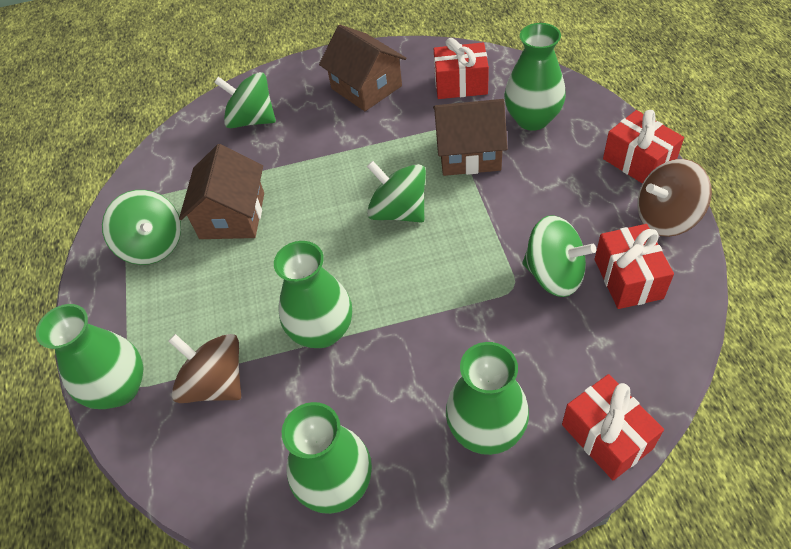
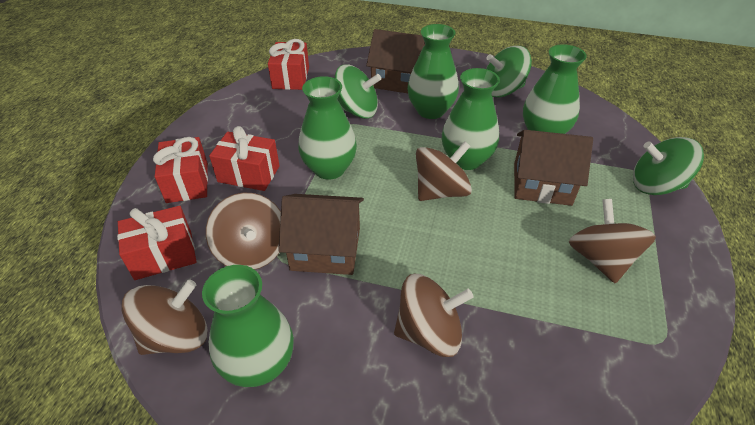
brown spinning top: [169,334,241,403] [637,159,712,237] = 2 -> [122,280,208,355] [206,193,281,270] [394,274,473,357] [416,141,472,201] [569,199,656,283] = 5
green spinning top: [102,190,181,265] [214,72,276,128] [367,161,426,222] [522,215,596,297] = 4 -> [334,65,381,119] [486,46,532,97] [633,137,704,195] = 3

